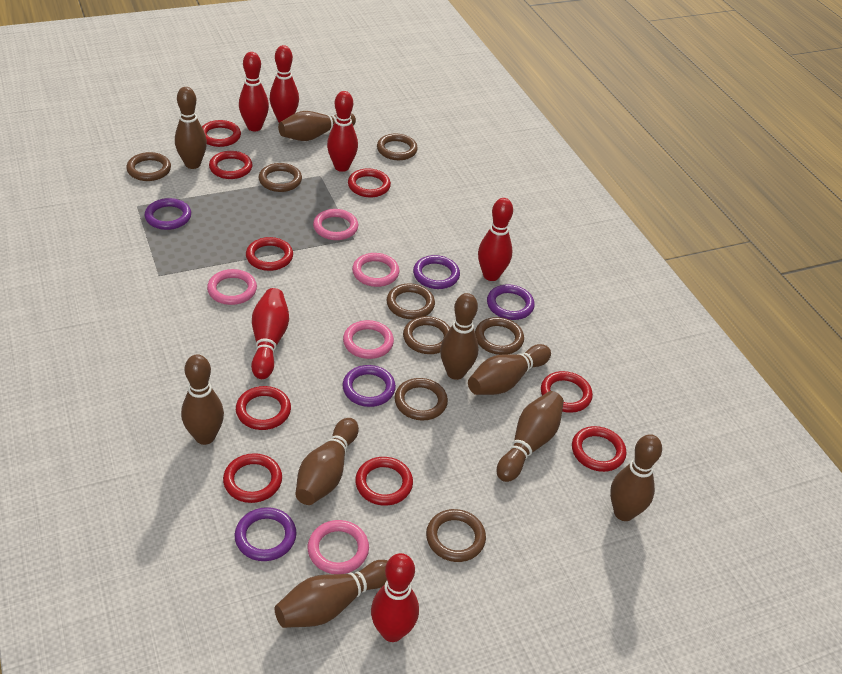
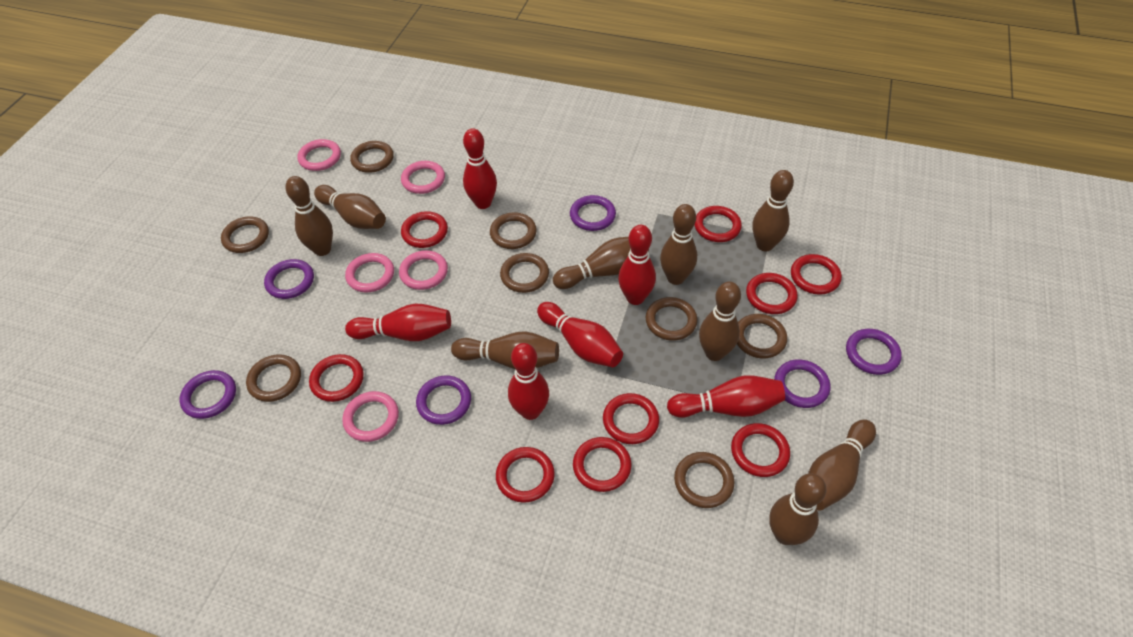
purple ring: [144,198,191,230] [235,507,296,561] [342,365,396,407] [413,255,460,289] [487,284,535,320] = 5 -> [180,370,236,419] [264,259,314,299] [416,375,471,425] [570,195,616,231] [774,359,830,408] [846,329,902,375] = 6

